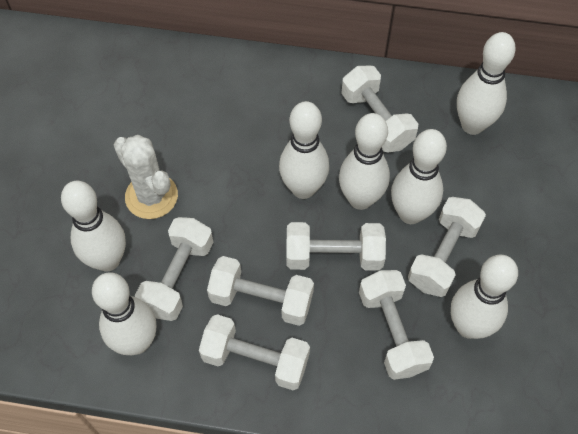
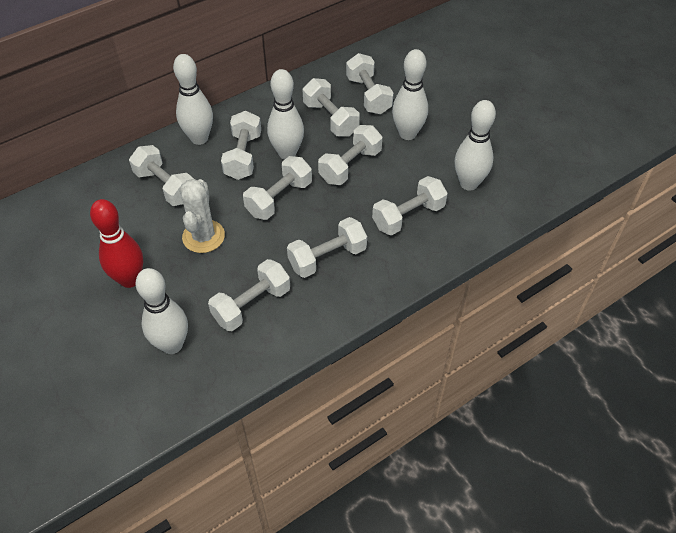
red bowling pin: none = 0 -> [90,199,143,288] = 1
white bowling pin: [61,181,126,272] [92,272,156,355] [279,101,329,199] [339,113,390,210] [391,129,447,224] [451,255,518,339] [457,32,516,135] = 7 -> [135,268,188,354] [173,54,213,145] [267,69,304,160] [392,49,428,140] [455,100,496,191] = 5
white dumbbell: [135,217,214,321] [199,314,310,390] [207,256,314,326] [286,222,386,271] [341,65,418,152] [359,270,434,380] [408,197,486,297] = 7 -> [129,145,194,206] [208,259,290,331] [221,111,261,180] [243,156,312,220] [287,217,367,278] [303,78,360,137] [318,125,382,185] [346,53,394,114] [372,176,448,236] = 9

